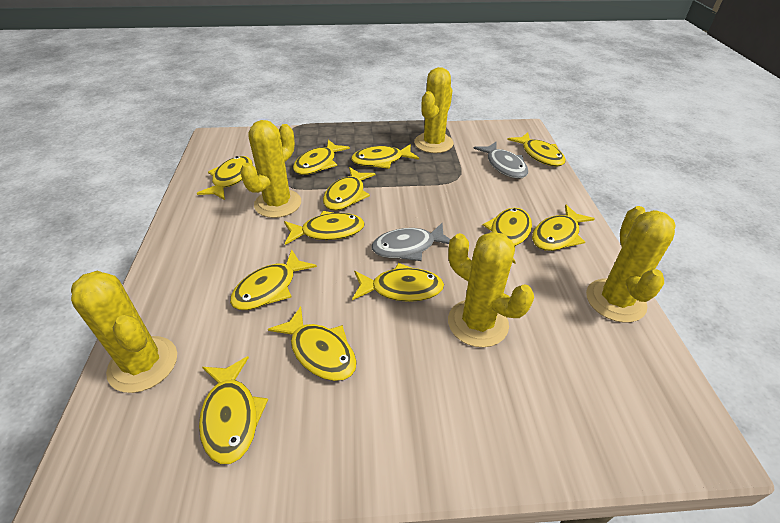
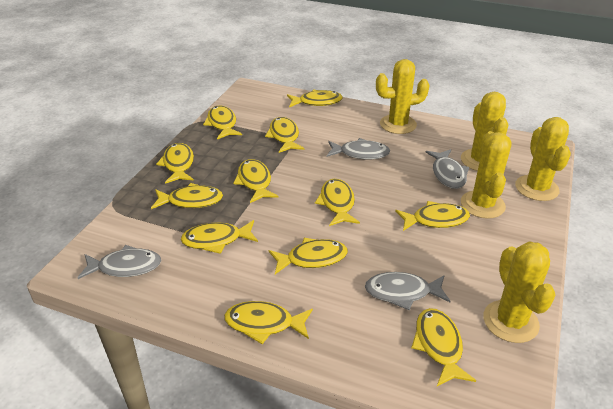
grey fish: [371,223,451,261] [474,142,528,179] = 2 -> [78,245,161,279] [327,138,390,159] [365,272,451,310] [425,149,469,189] = 4

